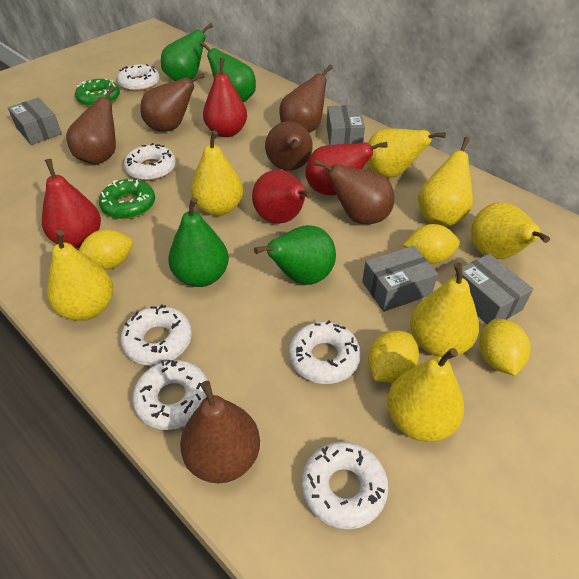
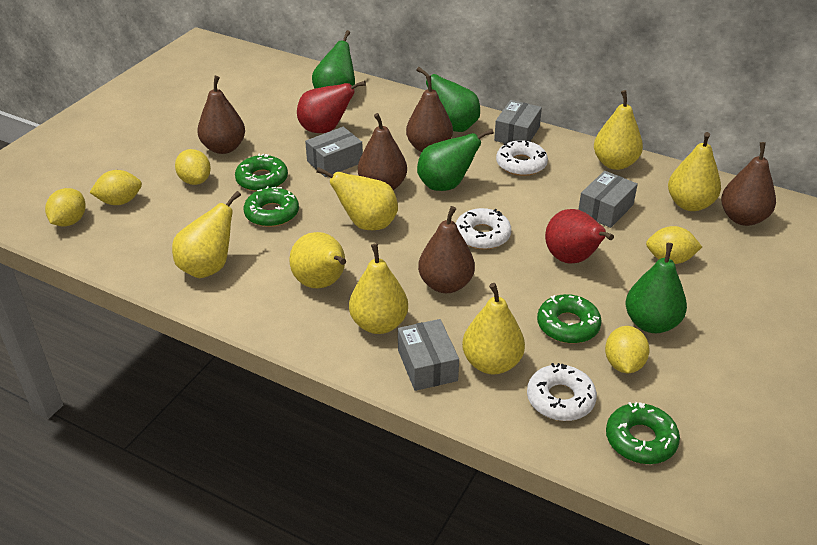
brown pear: [66,86,116,165] [140,73,204,131] [180,381,260,483] [265,121,313,171] [280,65,333,133] [314,159,394,224] = 6 -> [197,76,245,154] [358,113,407,190] [406,76,453,152] [418,206,475,293] [721,142,776,226] = 5
green donut: [75,78,120,107] [99,179,155,219] = 2 -> [235,154,288,192] [244,186,299,227] [537,294,602,343] [606,402,680,464] = 4
red pear: [42,159,101,248] [203,58,247,137] [252,170,312,224] [305,142,388,196] = 4 -> [297,81,366,133] [545,209,614,264] = 2
white donut: [117,64,160,91] [121,304,192,366] [124,143,176,181] [133,360,208,430] [289,320,361,384] [302,442,388,529] = 6 -> [455,208,511,250] [496,140,548,176] [527,363,597,421] = 3
yellow lemon: [79,229,133,270] [368,330,419,383] [403,224,460,264] [479,318,530,376] = 4 -> [45,188,86,226] [89,170,142,205] [175,149,211,185] [605,326,650,373] [646,226,702,264] = 5

